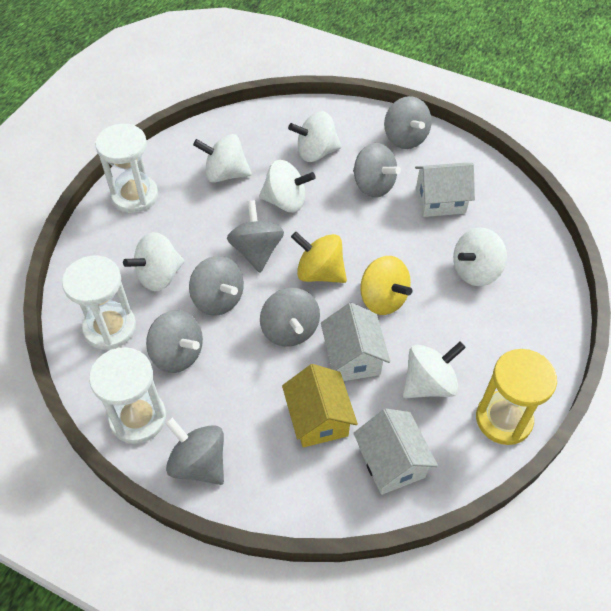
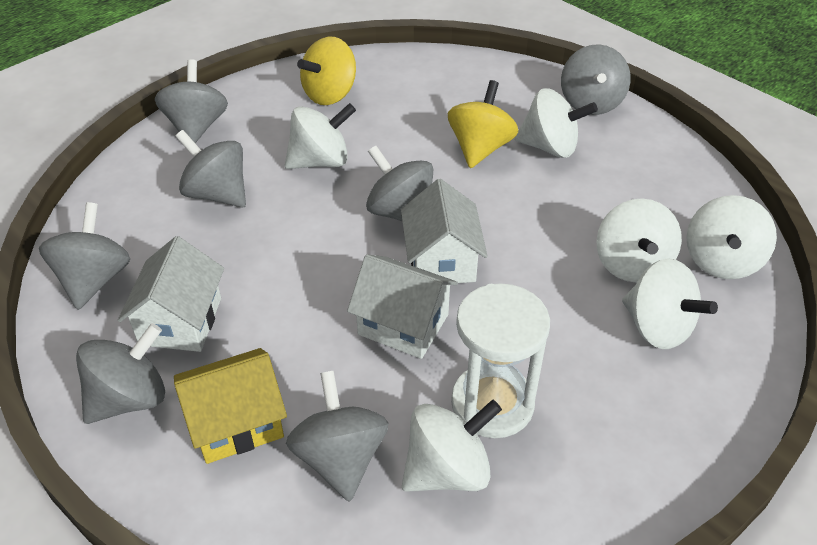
white hourglass: [62,256,136,350] [89,347,166,444] [95,124,158,213] = 3 -> [451,283,550,438] = 1
yellow hourglass: [476,349,557,445] = 1 -> none = 0

